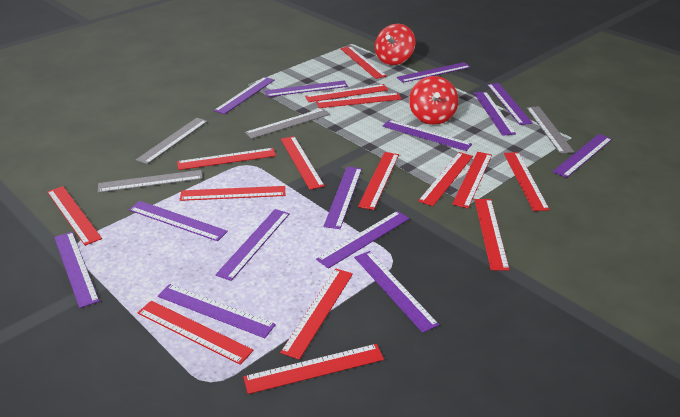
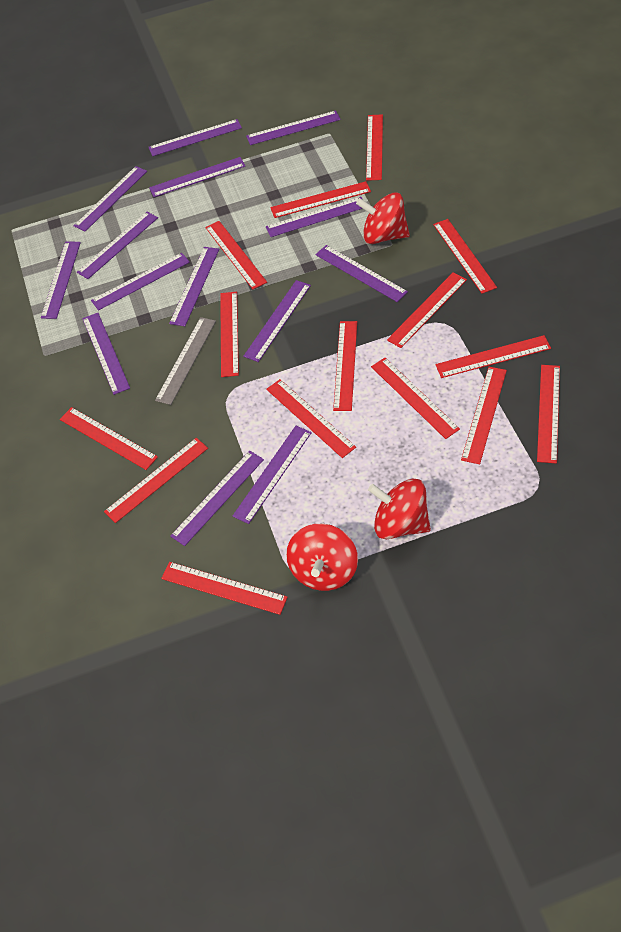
grey ruler: [98,170,203,193] [136,118,208,164] [245,108,330,139] [526,106,574,154] = 4 -> [155,317,216,405] = 1
red spinning top: [375,24,415,65] [409,76,458,125] = 2 -> [286,524,358,591] [356,192,410,244] [368,479,431,539] = 3

